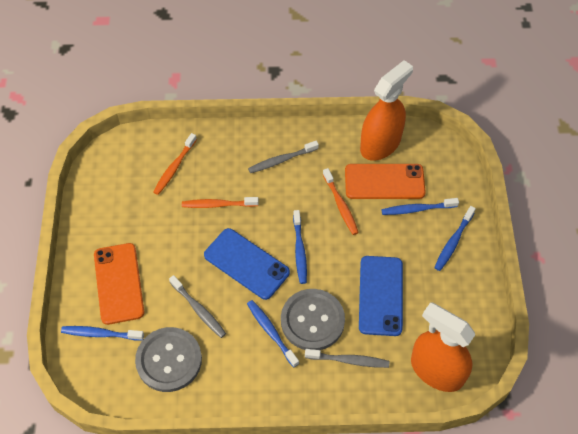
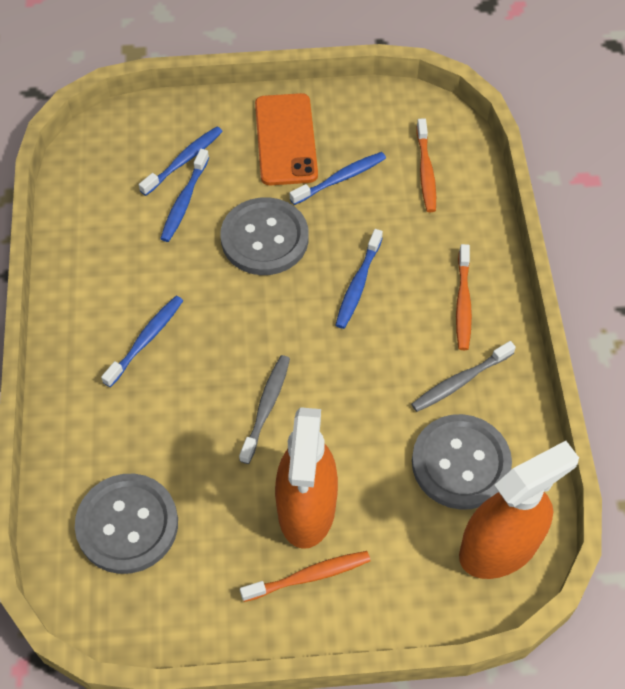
blue phone: [204,228,290,300] [359,256,403,336] = 2 -> none = 0
grey button: [135,327,202,392] [281,289,345,350] = 2 -> [75,474,178,574] [220,197,309,275] [412,414,512,510] = 3
grey toothbrush: [169,275,226,338] [248,141,319,173] [305,349,389,368] = 3 -> [239,355,290,464] [411,341,516,412] = 2
orange phone: [94,243,144,325] [345,164,426,199] = 2 -> [255,93,318,185] = 1

